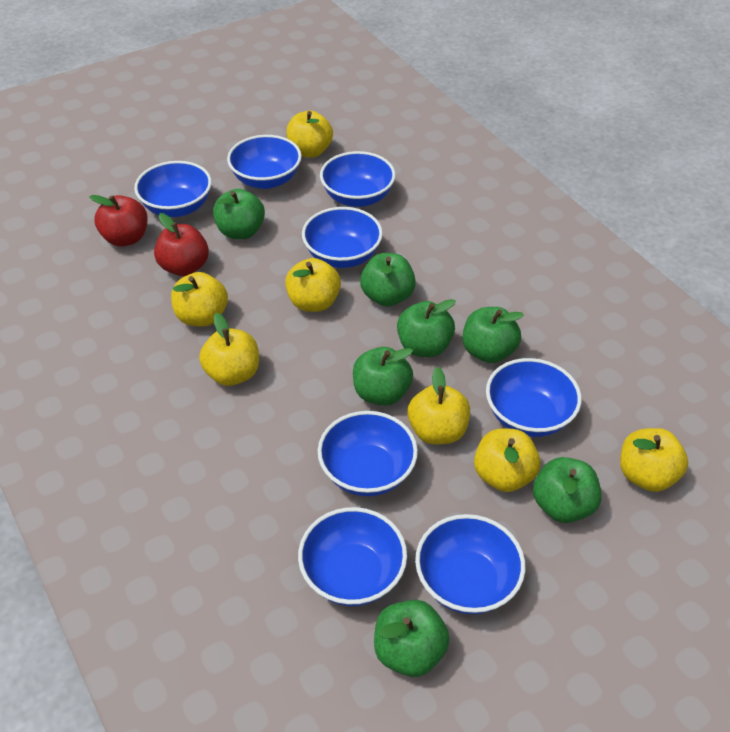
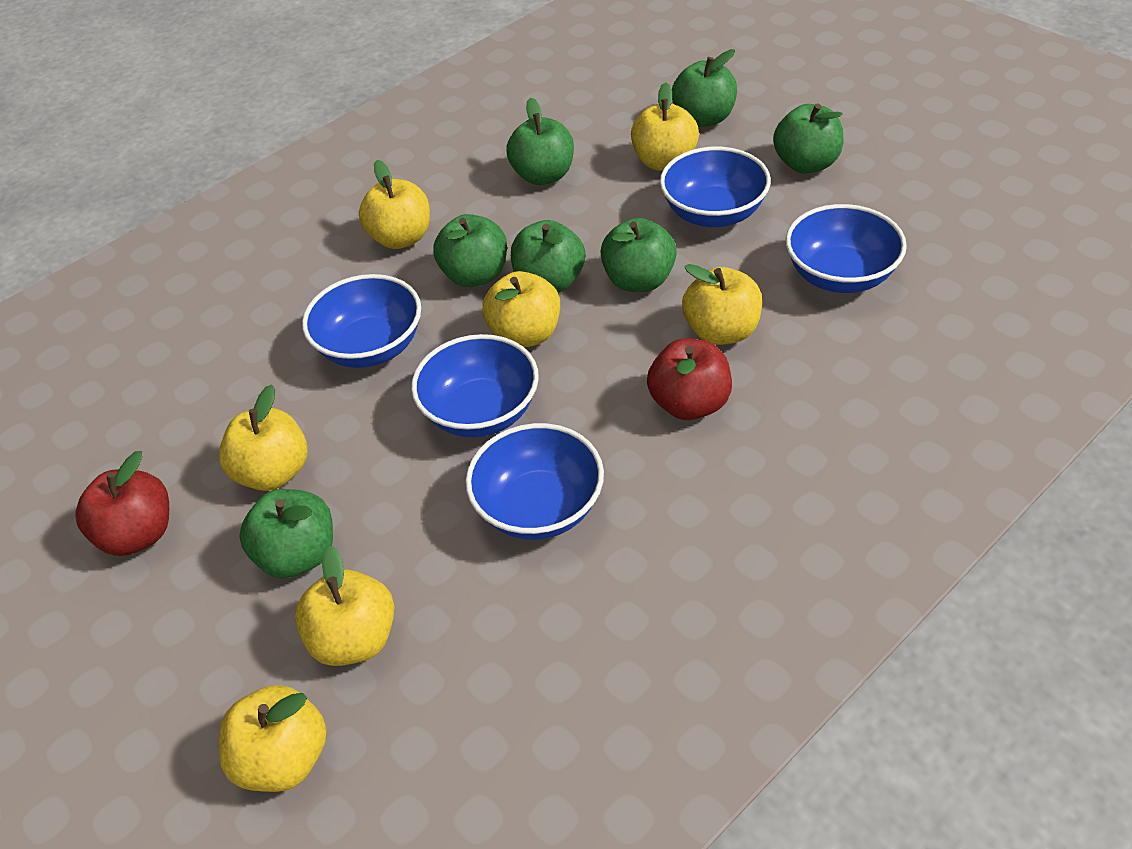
blue bowl: [134,161,212,217] [227,135,302,189] [298,507,407,606] [302,207,383,268] [318,411,418,496] [320,151,395,207] [415,514,525,614] [486,358,582,437] = 8 -> [302,274,421,368] [411,334,539,437] [465,423,604,540] [660,147,771,227] [786,204,907,293] = 5

